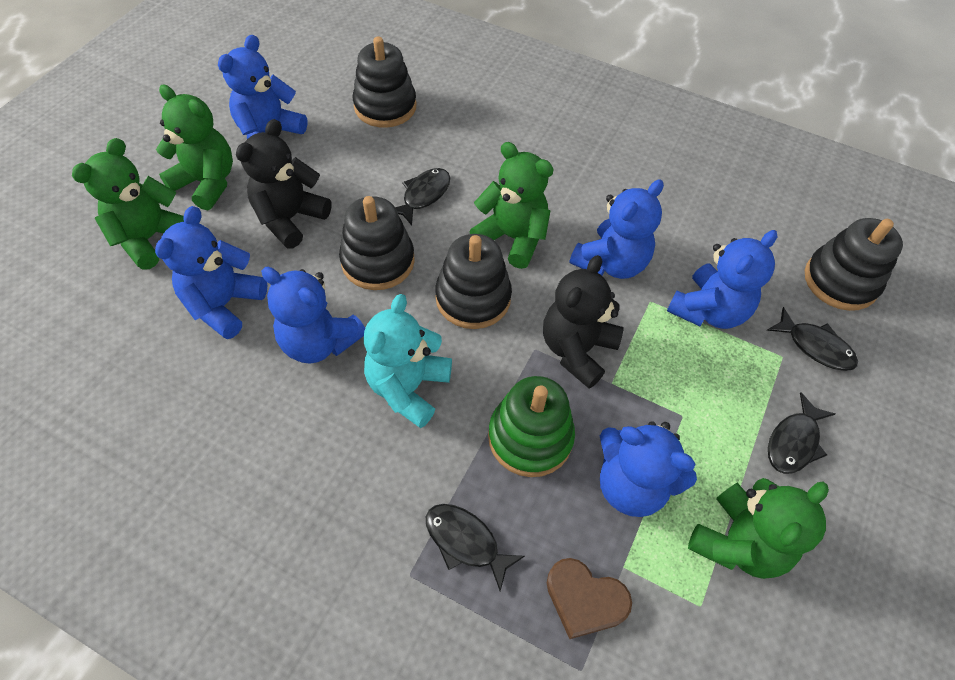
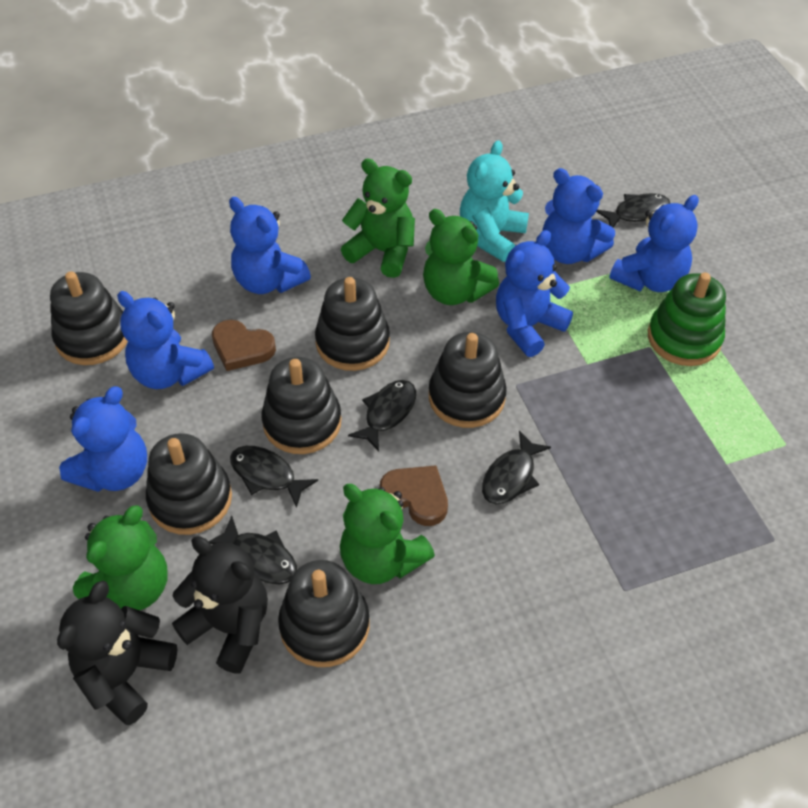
black fish: [395,168,450,225] [426,504,525,591] [767,307,858,371] [768,392,835,474] = 4 -> [209,516,297,584] [230,446,318,508] [348,380,416,452] [482,430,551,504] [596,193,670,228] = 5
black stacking toy: [339,196,415,290] [353,36,417,128] [435,234,512,329] [805,218,903,311] = 4 -> [50,271,128,365] [146,433,232,535] [262,357,341,454] [278,560,369,667] [315,277,390,371] [429,332,507,428] = 6
brown heart: [547,558,632,639] = 1 -> [212,320,276,371] [380,465,448,526] = 2

